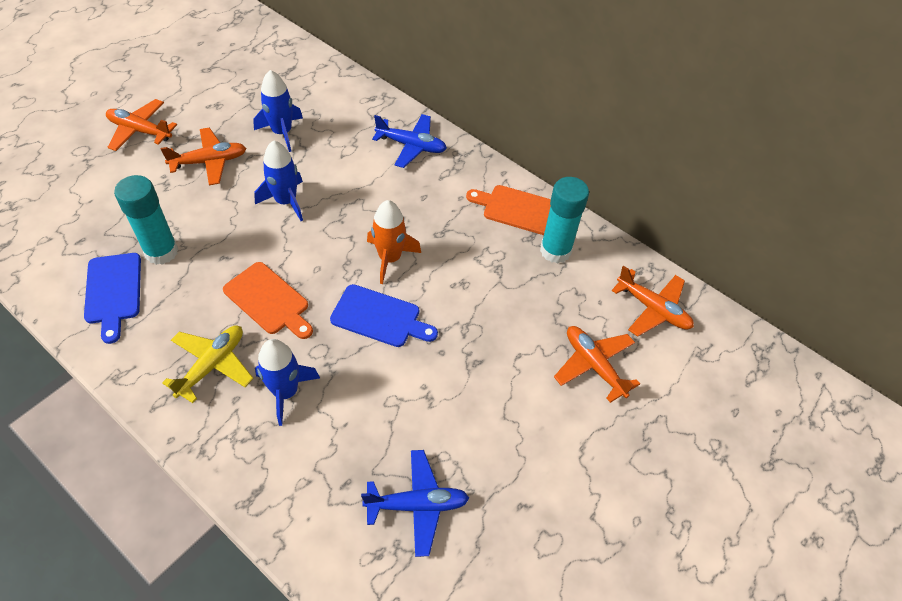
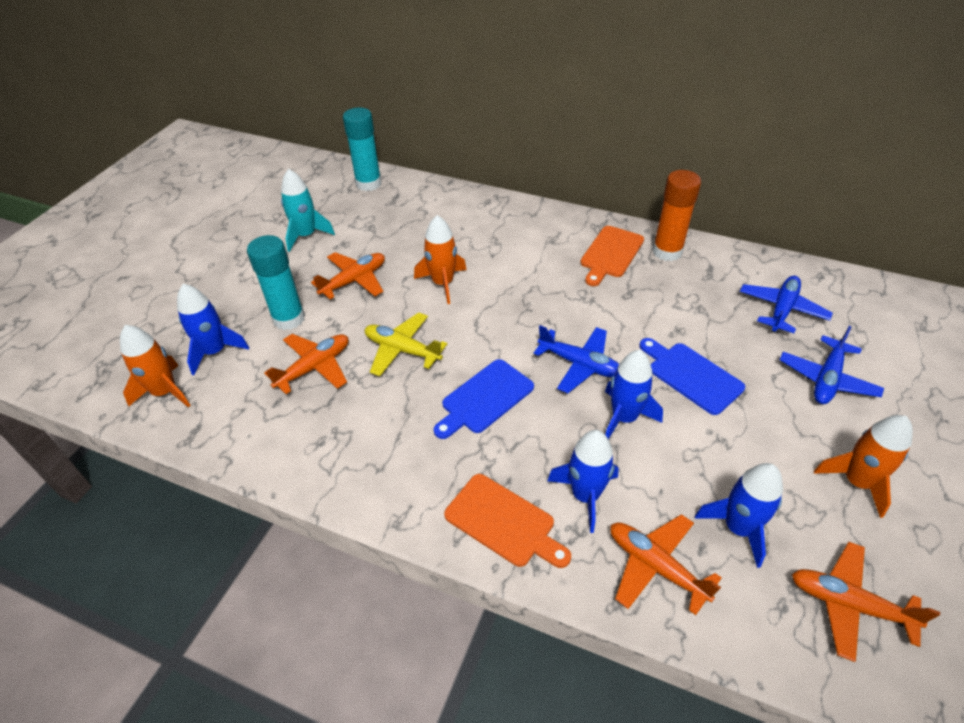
blue plane: [361,450,469,557] [372,114,447,168] = 2 -> [534,325,619,393] [740,276,833,333] [780,326,884,404] = 3
blue rocket: [253,70,303,152] [254,140,303,221] [255,339,320,426] = 3 -> [177,284,249,375] [547,430,619,533] [605,350,663,439] [695,463,783,568] = 4
orange glue stick: none = 0 -> [652,170,701,261] = 1
orange rocket: [367,200,421,284] = 1 -> [120,325,191,407] [414,215,467,304] [814,415,913,518] = 3
turquoise rocket: none = 0 -> [281,169,335,252] = 1

